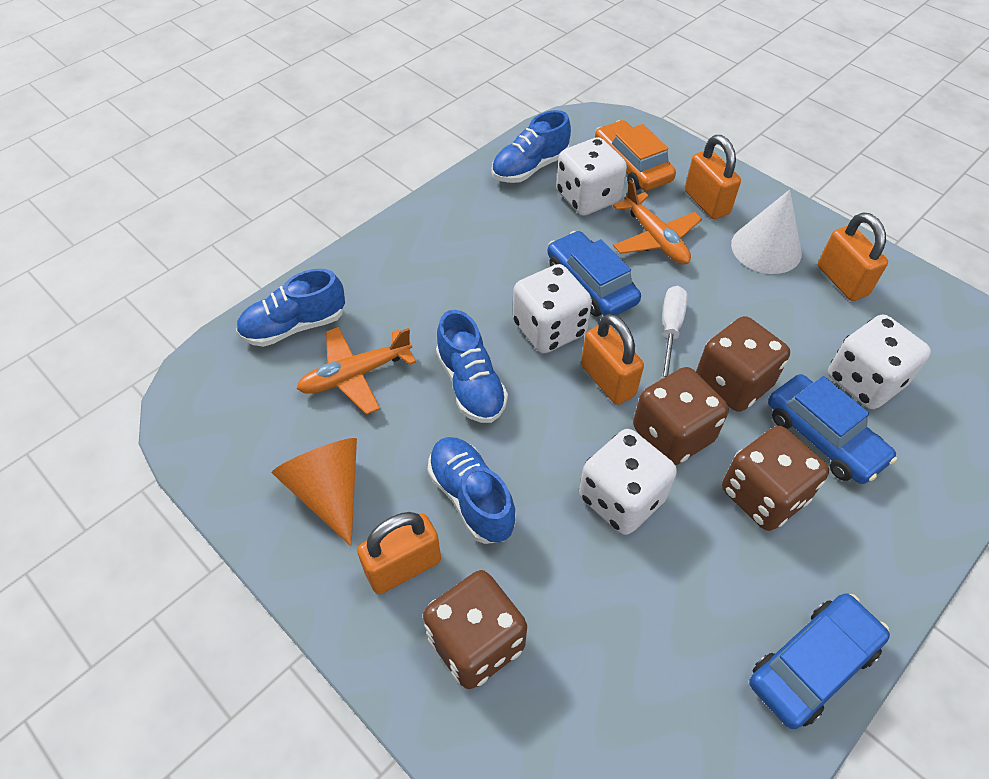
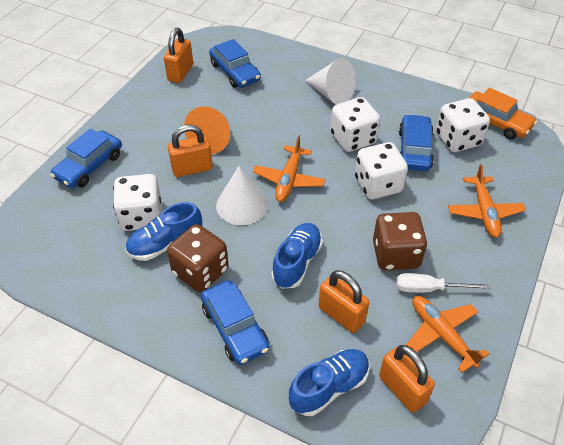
blue car: [547,231,641,317] [749,593,890,729] [768,374,897,484] = 3 -> [50,129,122,188] [201,280,270,365] [209,39,261,88] [399,114,434,171] = 4
blue shoe: [236,269,345,347] [428,437,516,544] [436,310,508,423] [492,110,571,183] = 4 -> [125,202,202,261] [271,223,323,288] [289,349,370,416] = 3
brown dice: [423,570,527,689] [633,367,729,465] [696,316,790,412] [722,426,829,531] = 4 -> [167,224,229,292] [373,212,427,270] = 2
orange plane: [297,327,416,415] [613,180,702,265] = 2 -> [253,135,325,202] [406,296,489,373] [448,164,526,238] = 3
white cone: [731,190,802,274] = 1 -> [216,166,268,225] [305,59,356,104] = 2

